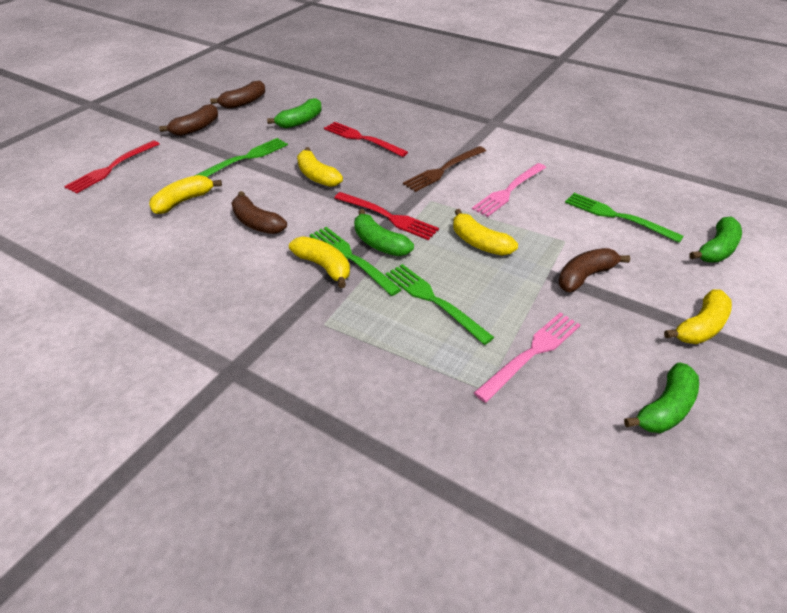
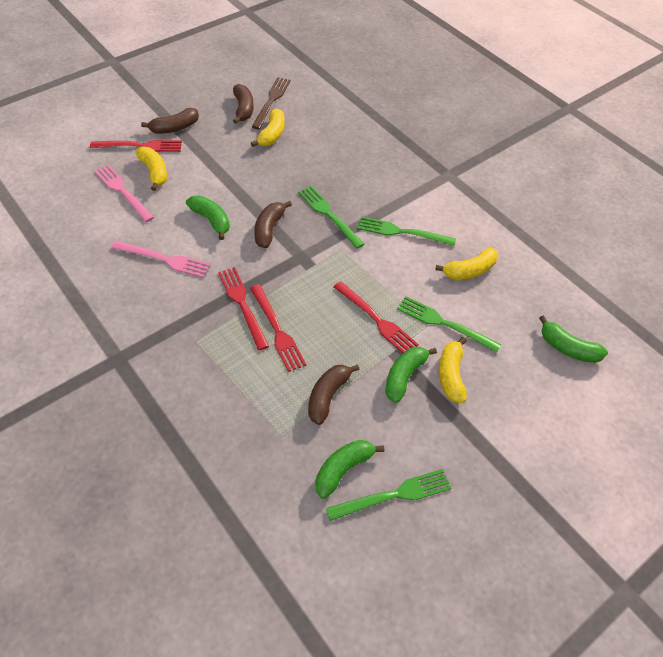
red fork: [64,140,160,194] [324,122,408,157] [334,192,439,240] = 3 -> [90,140,182,152] [218,267,269,350] [250,284,306,372] [333,281,419,353] = 4
yellow banana: [149,175,222,214] [289,236,350,288] [297,147,343,187] [453,209,518,255] [664,289,732,344] = 5 -> [135,147,167,191] [251,108,285,147] [435,248,498,280] [439,337,467,403] = 4

